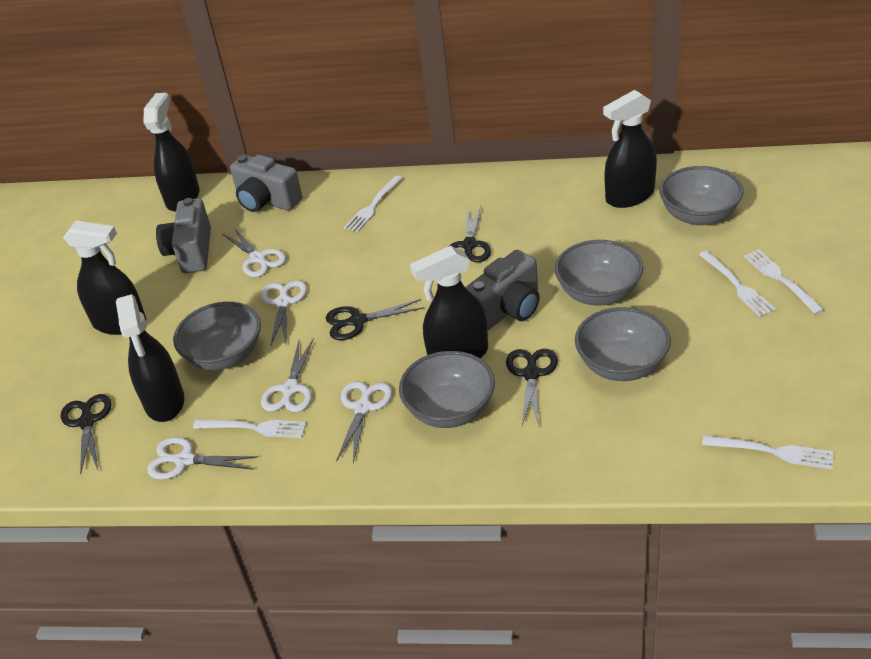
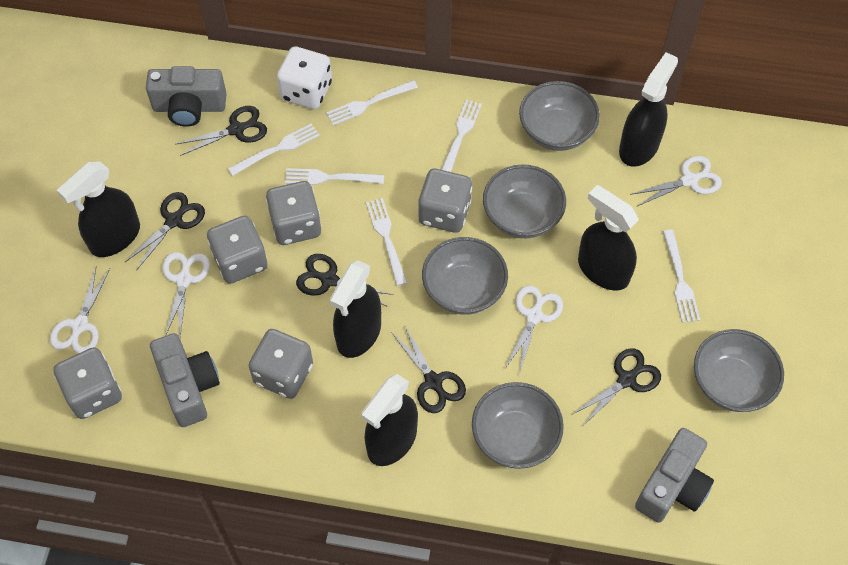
black scissors: [61,394,112,475] [326,299,424,340] [449,206,491,262] [506,349,558,425] = 4 -> [125,192,205,271] [175,106,267,156] [296,254,393,307] [391,326,466,413] [573,348,661,427] = 5
grey dice: none = 0 -> [53,347,122,419] [207,216,268,284] [248,329,313,399] [266,181,322,245] [418,169,472,233] = 5
white dice: none = 0 -> [277,46,332,109] = 1
white fork: [193,419,306,438] [344,176,403,232] [699,251,776,317] [702,435,834,469] [743,249,825,314] = 5 -> [228,123,320,176] [285,168,384,185] [326,80,418,126] [366,198,407,286] [441,100,482,172] [663,230,700,323] = 6
white scissors: [147,437,258,480] [222,228,286,277] [261,280,307,346] [261,338,314,412] [336,381,392,463] = 5 -> [50,268,110,354] [162,252,210,337] [504,285,563,374] [630,156,722,206] = 4

